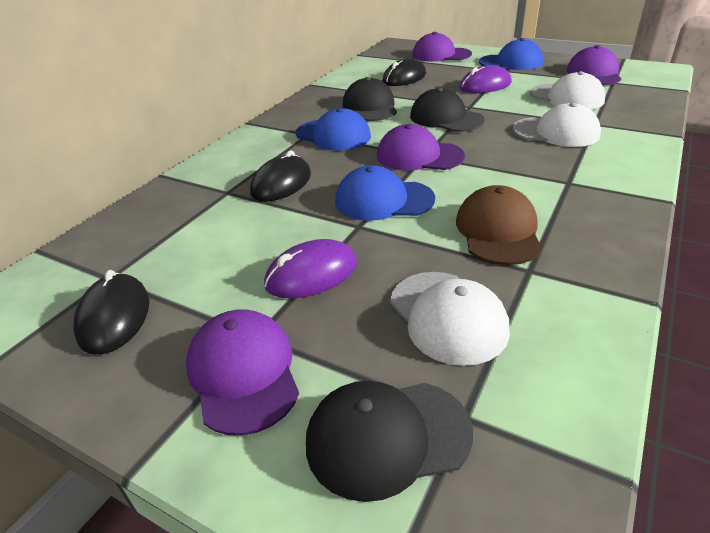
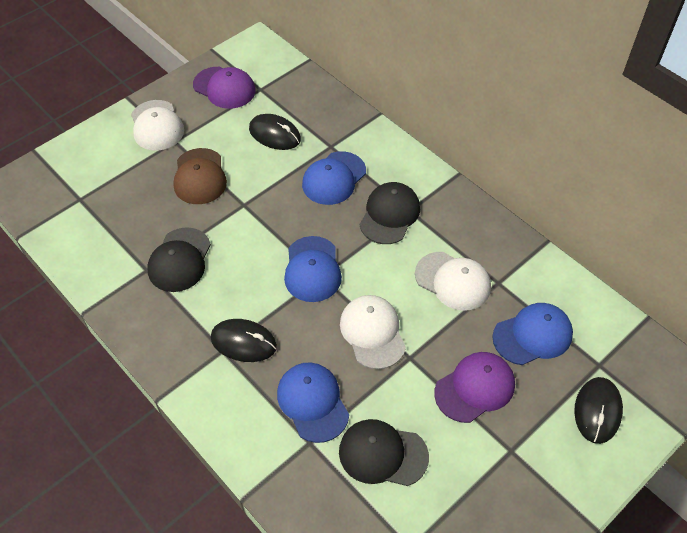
blue cap: [296,108,371,151] [335,165,435,221] [479,38,543,70] = 3 -> [277,362,349,443] [284,236,342,302] [302,151,366,205] [492,303,573,365] = 4
purple cap: [186,309,299,436] [377,124,465,171] [412,32,472,62] [567,45,621,85] = 4 -> [193,67,255,109] [434,352,515,423] = 2
purple mouse: [264,239,357,298] [460,65,512,93] = 2 -> none = 0

